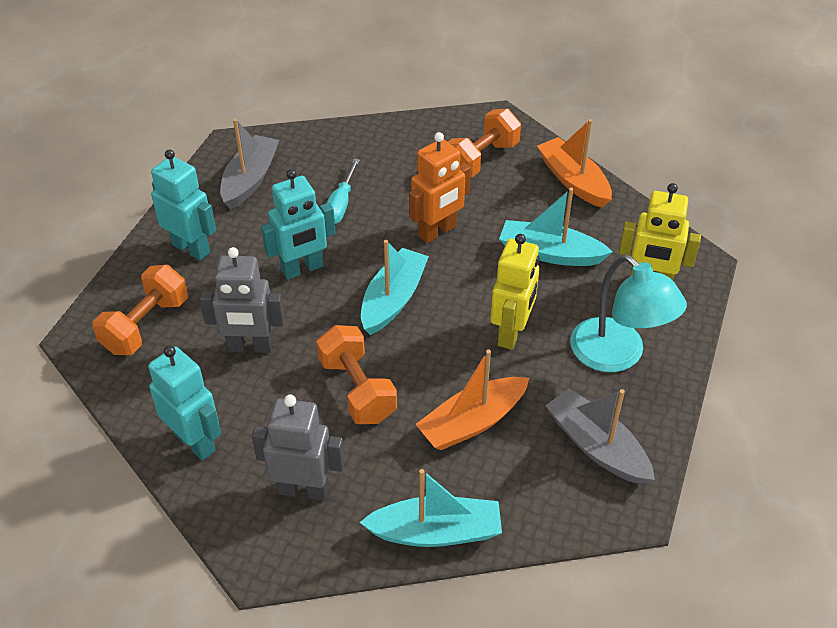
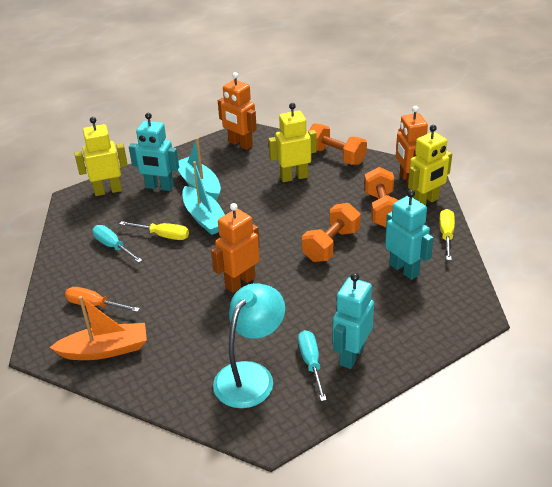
grey boat: [220,119,279,209] [545,389,655,484] = 2 -> none = 0
grey robot: [200,247,284,353] [252,395,345,501] = 2 -> none = 0
orange boat: [415,349,529,450] [537,119,612,208] = 2 -> [49,296,147,360] = 1
orange robot: [409,132,471,243] = 1 -> [211,203,260,293] [218,72,257,150] [396,106,428,187] = 3
orange screwdriver: none = 0 -> [65,287,140,312] = 1
turquoise boat: [359,469,502,547] [361,240,429,335] [499,188,612,266] = 3 -> [178,137,221,201] [182,161,225,235] = 2
turquoise screwdriver: [327,158,360,224] = 1 -> [92,225,142,263] [298,330,327,401] = 2
yellow robot: [490,234,540,350] [619,183,701,281] = 2 -> [74,117,128,196] [268,103,317,182] [408,125,452,205] = 3
yellow screwdriver: none = 0 -> [120,221,189,240] [439,209,455,260] = 2

